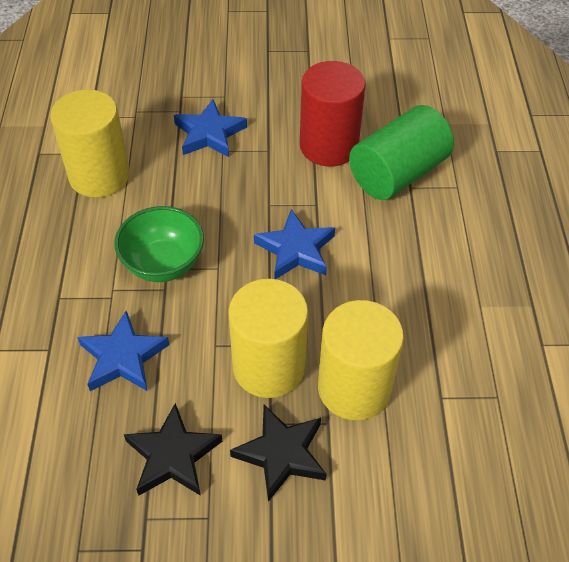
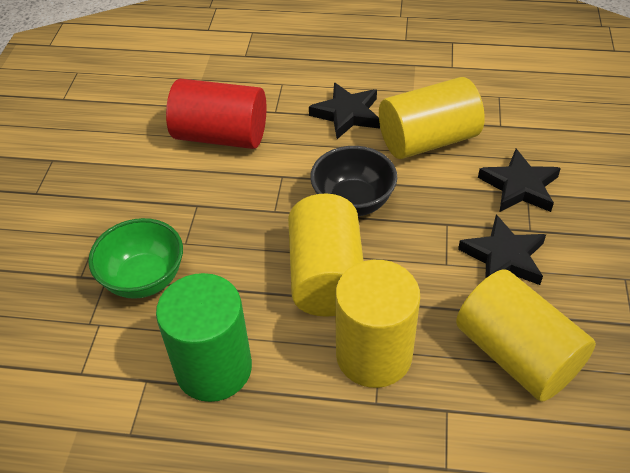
black bowl: none = 0 -> [310,146,397,216] = 1
black star: [124,403,223,496] [230,405,326,502] = 2 -> [309,83,380,139] [458,214,546,285] [478,149,561,212] = 3
blue star: [77,311,169,391] [174,99,247,157] [254,209,335,279] = 3 -> none = 0
yellow cylinder: [50,89,130,198] [228,279,308,398] [318,300,404,420] = 3 -> [288,194,363,317] [335,260,420,388] [379,77,485,159] [456,269,596,402] = 4

